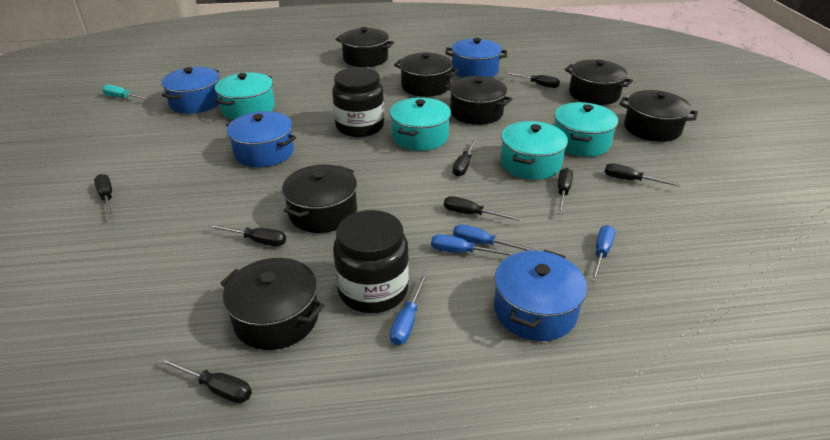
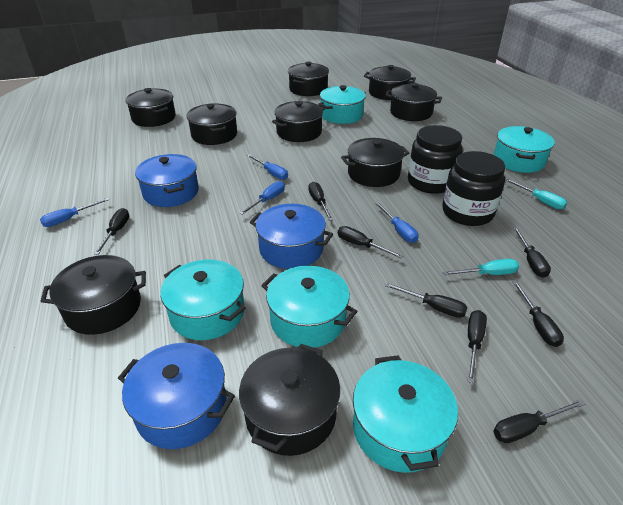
black pot: [220,258,325,350] [282,164,357,233] [335,27,394,67] [394,52,458,97] [445,76,512,125] [565,60,633,105] [620,90,698,142] = 7 -> [41,255,146,335] [125,88,176,127] [186,103,237,145] [239,344,340,456] [272,101,325,142] [288,62,329,96] [341,138,409,187] [364,65,416,100] [385,83,442,121] = 9
blue pot: [161,67,219,114] [226,111,296,167] [445,38,507,78] [494,250,587,341] = 4 -> [118,343,235,449] [135,154,199,207] [250,204,333,269] = 3
turquoise pot: [215,72,275,120] [390,97,451,151] [500,121,568,180] [554,102,618,157] = 4 -> [160,260,246,340] [261,266,357,348] [318,85,366,124] [353,355,458,473] [494,126,554,173] = 5
turquoise screwdriver: [102,85,151,100] = 1 -> [443,259,519,275] [506,179,567,209] = 2

